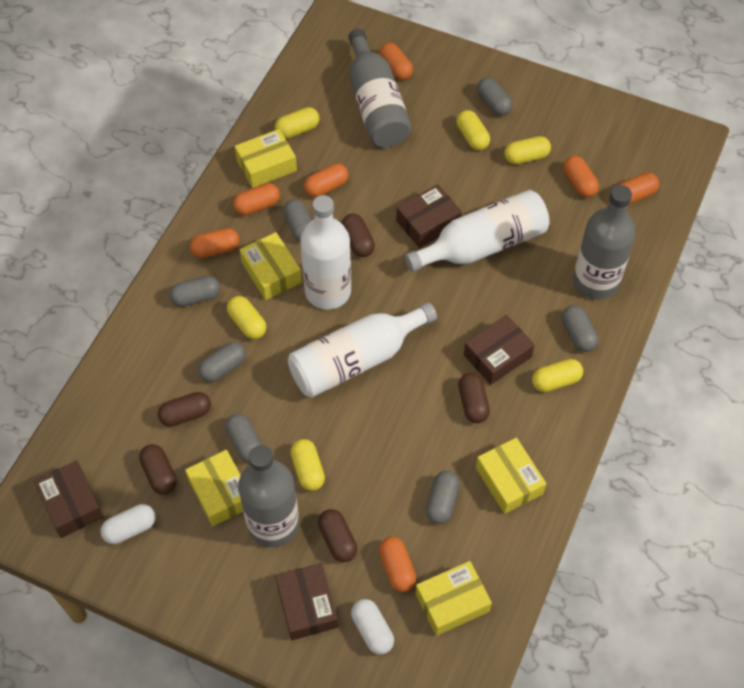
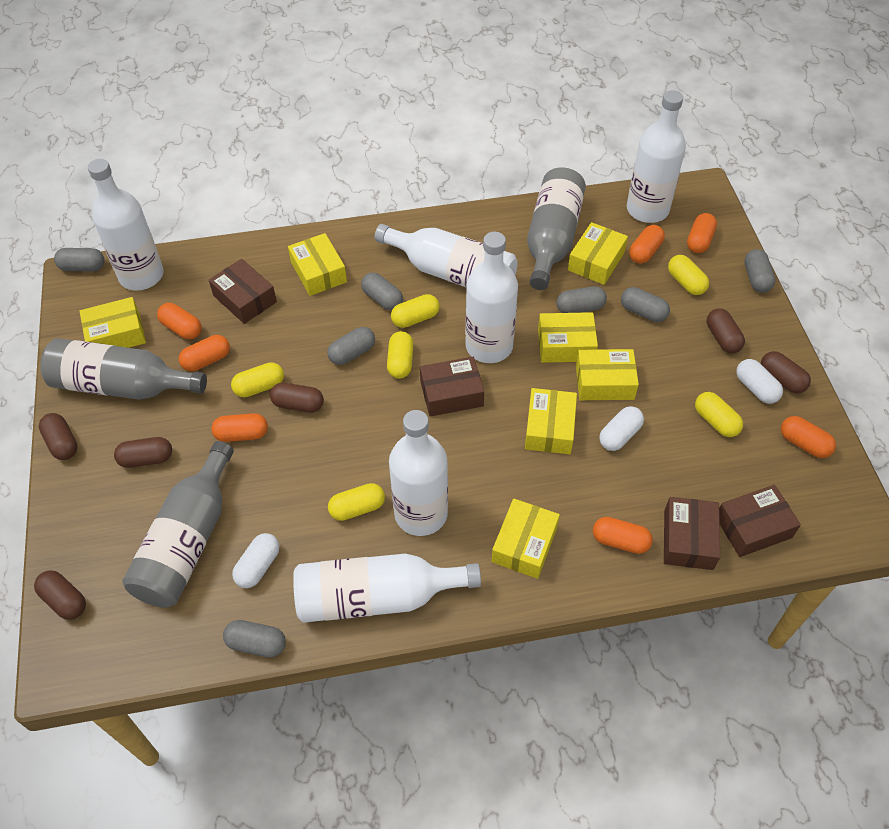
brown capsule: [139,444,177,495] [158,392,211,427] [318,509,357,562] [341,214,375,257] [458,373,490,423] = 5 -> [34,570,86,620] [39,413,78,460] [114,437,172,468] [270,383,324,413] [707,308,745,353] [761,351,811,393] = 6
white bottle: [288,302,437,398] [300,195,351,309] [405,190,549,272] = 3 -> [88,159,163,291] [293,554,481,623] [375,224,518,287] [389,410,448,536] [465,232,518,363] [627,90,686,223] = 6
white capsule: [100,504,156,544] [351,599,394,655] = 2 -> [232,533,279,588] [599,406,644,451] [736,359,783,404] = 3
yellow box: [185,450,243,527] [235,129,297,188] [240,232,302,300] [415,561,492,636] [476,438,546,514] = 5 -> [80,297,146,348] [288,233,347,296] [492,499,560,579] [525,388,577,454] [538,312,598,363] [568,222,628,285] [576,349,639,400] = 7

